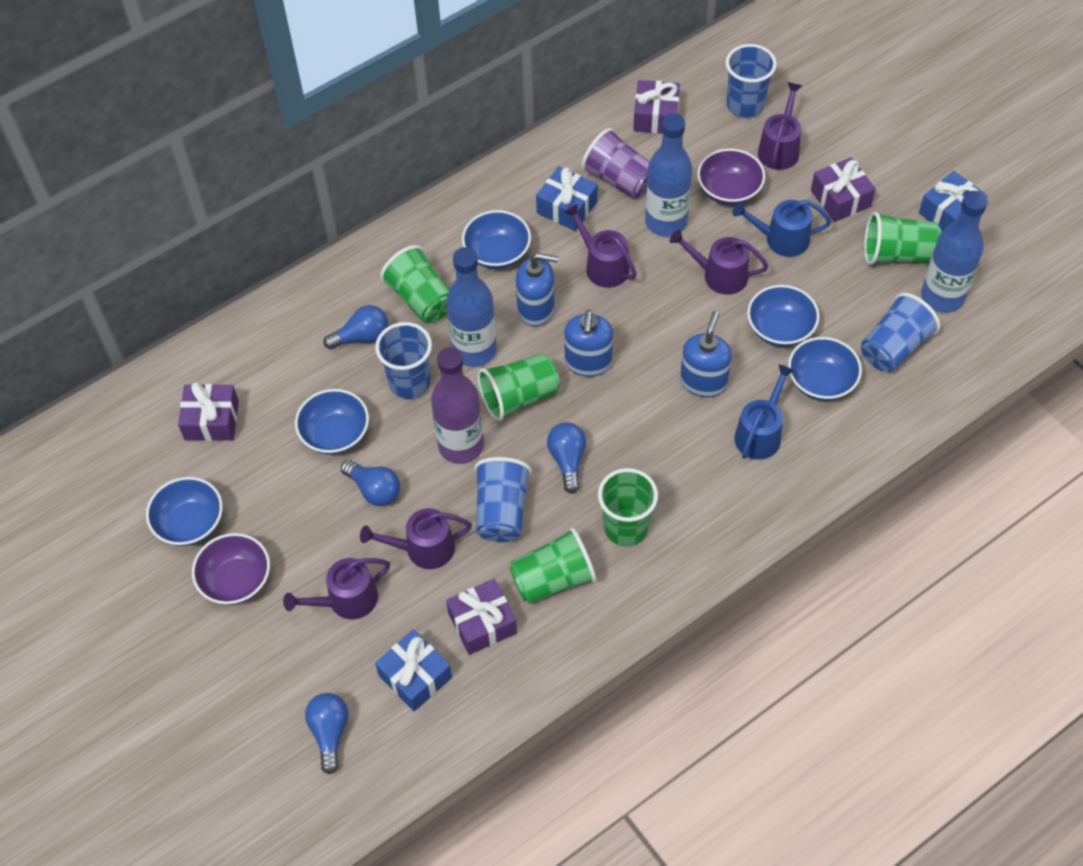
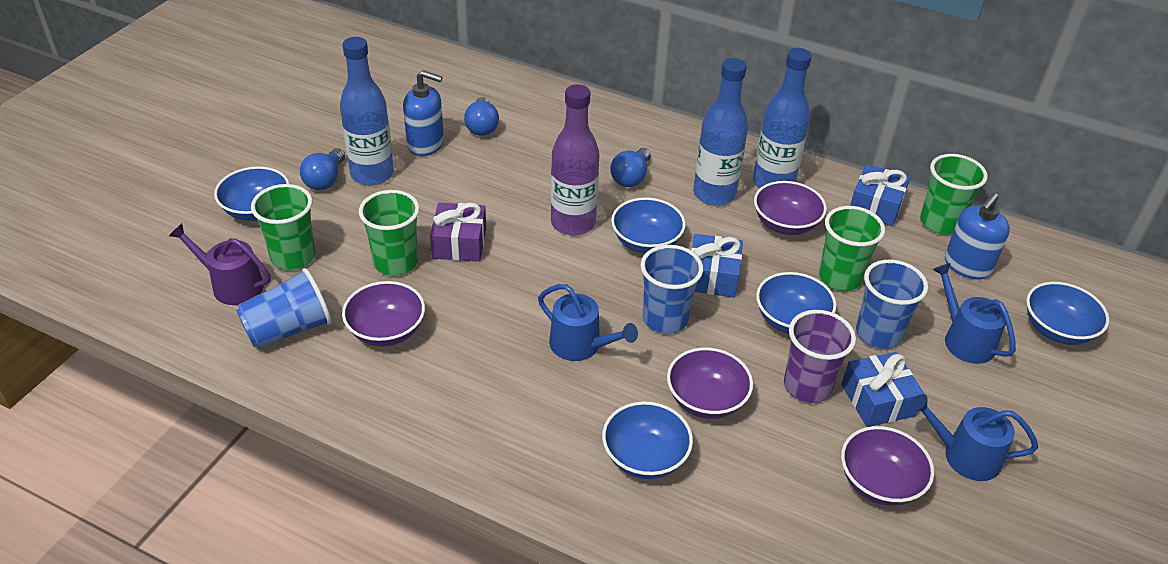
blue cup: [375,322,432,399] [474,457,532,542] [725,44,777,118] [861,293,940,372] = 4 -> [236,268,332,349] [640,245,703,334] [856,260,928,349] = 3
blue light bulb: [305,693,348,774] [323,305,388,349] [341,460,400,506] [547,422,586,494] = 4 -> [300,148,345,190] [464,97,499,136] [610,148,651,187] = 3
blue soap dispenser: [516,253,559,326] [564,310,613,377] [680,311,732,397] = 3 -> [403,70,444,156] [945,193,1010,279] = 2
blue watering can: [732,200,832,257] [734,364,794,460] = 2 -> [538,284,638,361] [910,394,1038,481] [933,263,1016,364] = 3
green cup: [380,245,450,323] [478,353,560,421] [509,528,597,604] [598,468,658,547] [864,212,941,265] = 5 -> [251,184,315,270] [359,190,420,276] [819,206,885,291] [920,154,988,235] = 4
purple bowl: [192,533,270,605] [697,148,765,206] = 2 -> [342,281,425,346] [667,348,753,419] [754,181,827,235] [841,426,934,506] = 4
purple gift: [178,382,239,441] [446,579,517,655] [633,80,680,134] [811,157,876,222] = 4 -> [430,203,486,262] = 1
purple watering can: [283,558,390,620] [360,508,472,569] [564,204,637,288] [670,229,768,295] [758,82,802,170] = 5 -> [169,224,270,305] = 1

